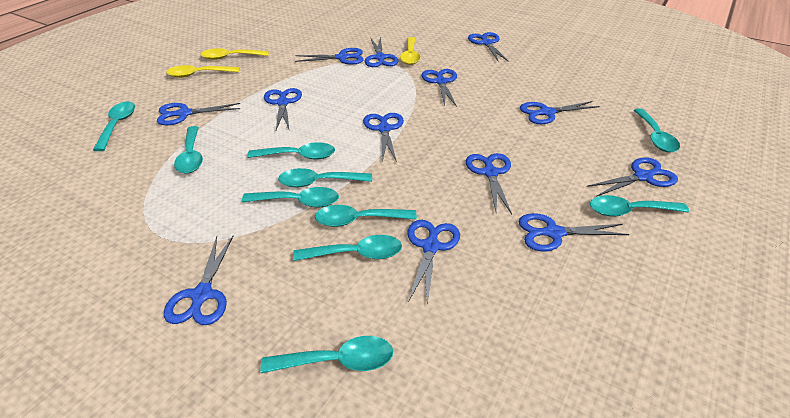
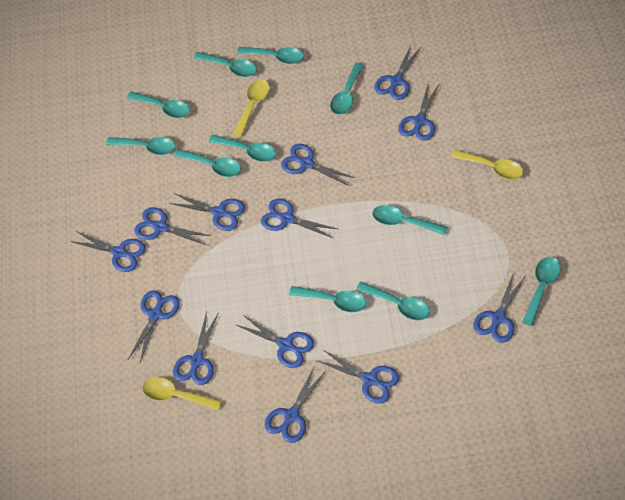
turquoise spoon: [93,101,135,151] [174,126,203,174] [242,187,339,208] [247,142,335,160] [261,336,393,373] [278,168,372,187] [293,235,402,261] [315,205,417,227] [590,195,689,217] [634,108,680,152] = 10 -> [106,137,175,155] [127,91,190,118] [174,149,241,177] [194,52,257,77] [208,135,276,162] [237,47,304,64] [289,286,366,312] [330,62,364,115] [356,282,430,320] [372,205,447,235] [522,257,561,326] = 11

